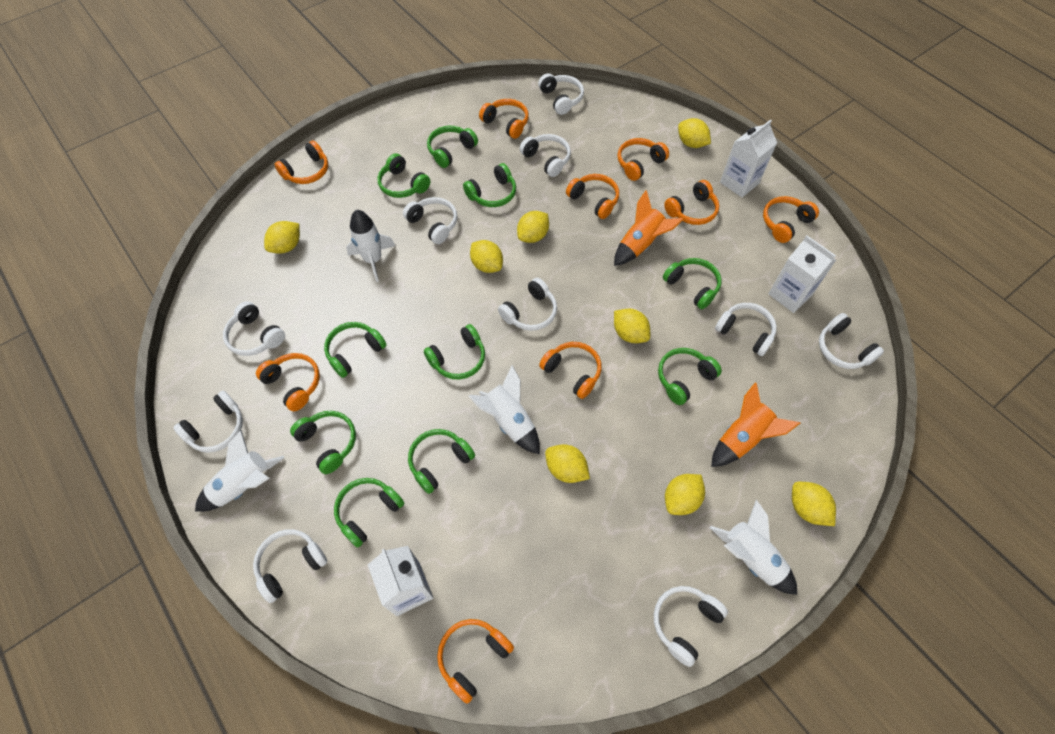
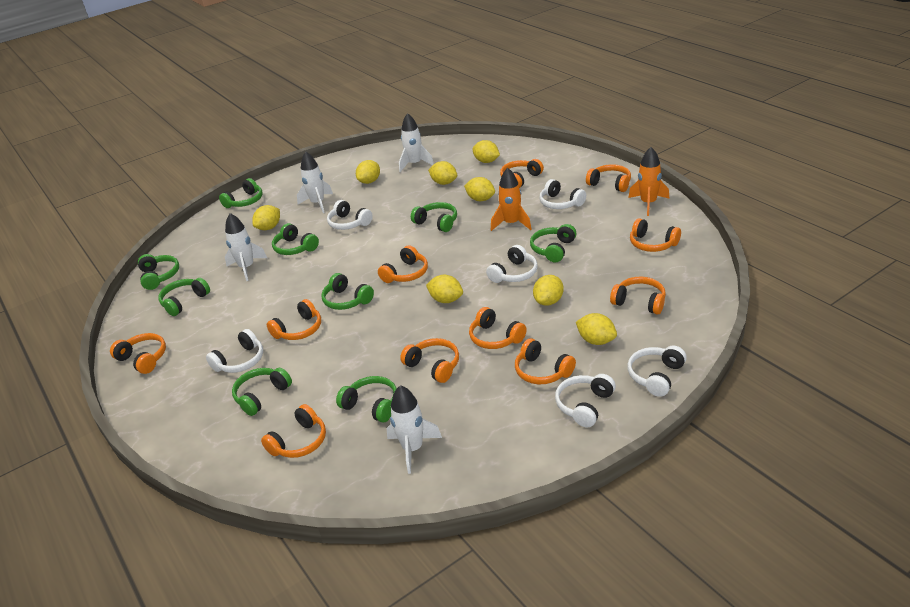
green headphones: [290,411,356,474] [324,322,386,378] [334,478,404,548] [377,153,430,198] [408,429,475,494] [424,324,485,379] [427,125,478,168] [463,163,516,207] [658,348,722,405] [663,258,722,309] = 10 -> [138,254,179,290] [158,278,210,316] [219,178,263,208] [232,368,292,416] [272,223,319,255] [321,273,374,310] [336,376,397,423] [411,202,457,232] [530,224,577,263] = 9
orange headphones: [256,353,320,411] [275,140,328,184] [437,619,514,704] [479,99,529,139] [539,342,602,399] [566,174,619,219] [617,138,669,181] [664,180,719,225] [763,196,819,243] = 9 -> [110,333,166,374] [261,404,326,458] [267,299,321,340] [378,245,428,283] [400,338,459,383] [469,307,527,349] [500,159,544,188] [515,338,576,384] [586,164,631,192] [610,277,666,315] [630,218,681,252] = 11
white carton: [368,546,433,616] [720,119,777,197] [768,235,836,313] = 3 -> none = 0
white headphones: [173,391,243,453] [223,301,285,356] [253,529,327,603] [403,197,457,244] [498,278,557,331] [520,134,571,177] [538,73,584,115] [654,586,728,667] [715,303,777,356] [819,313,884,369] = 10 -> [206,329,263,373] [327,200,373,230] [486,245,538,283] [539,179,586,209] [555,374,616,427] [628,345,687,397] = 6

